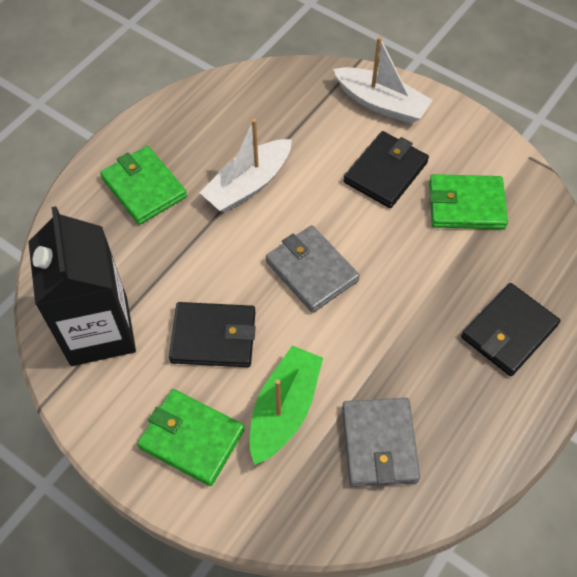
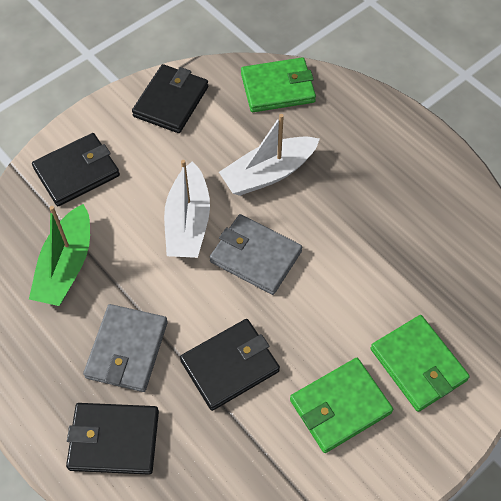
black carton: [28,206,136,366] = 1 -> none = 0
black wallet: [169,302,256,367] [344,131,429,208] [461,283,560,376] = 3 -> [32,133,120,206] [66,403,159,475] [132,64,208,133] [180,319,280,411] = 4

